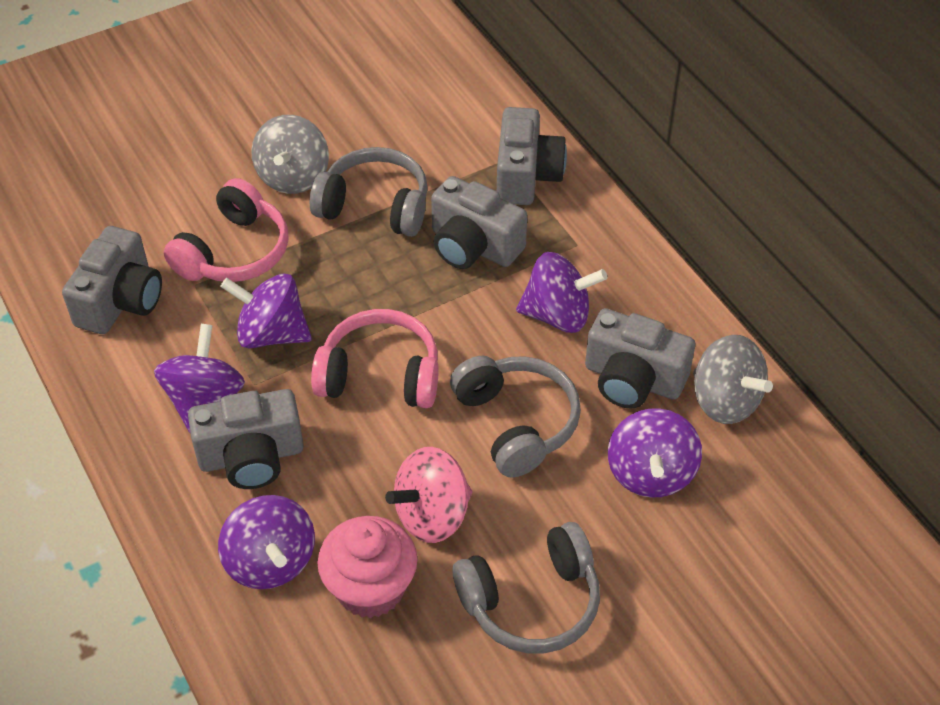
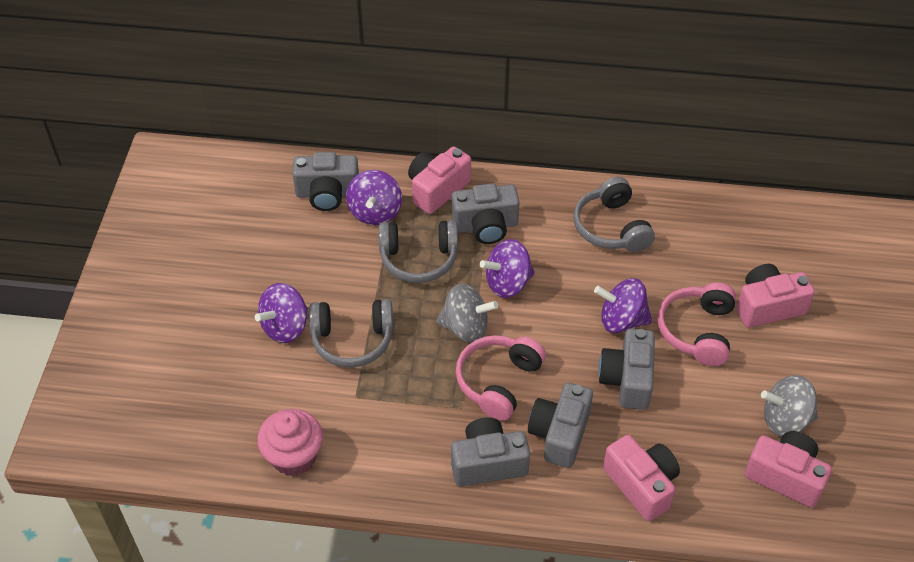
pink camera: none = 0 -> [408,146,471,214] [603,435,680,521] [736,264,815,328] [745,431,832,508] = 4
pink spinning top: [385,447,472,543] = 1 -> none = 0
purple spinning top: [154,324,245,433] [218,495,315,589] [220,273,312,348] [516,252,607,333] [608,408,702,497] = 5 -> [255,283,308,343] [346,170,402,225] [480,239,535,298] [594,278,652,333] = 4

